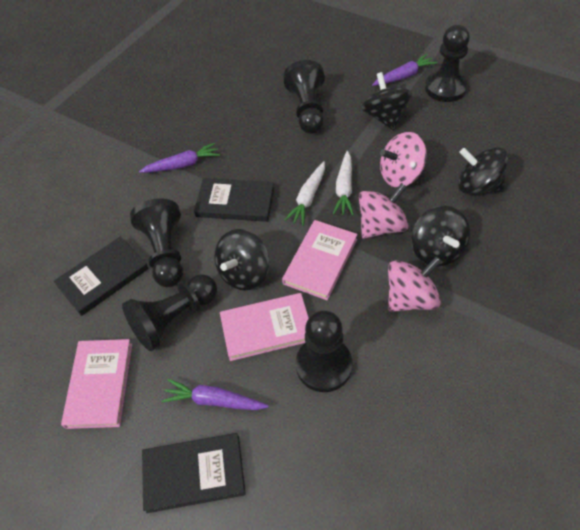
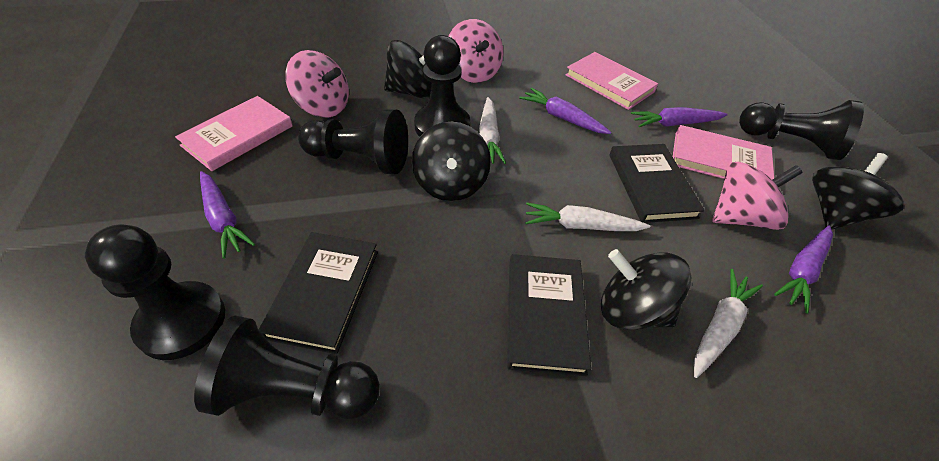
purple carrot: [139,143,220,173] [161,379,269,410] [372,54,437,86] = 3 -> [200,171,255,259] [519,88,611,134] [631,107,728,127] [774,225,833,313] = 4
white carrot: [284,161,325,226] [333,151,354,216] = 2 -> [479,97,506,164] [525,202,650,231] [694,269,763,378] = 3

